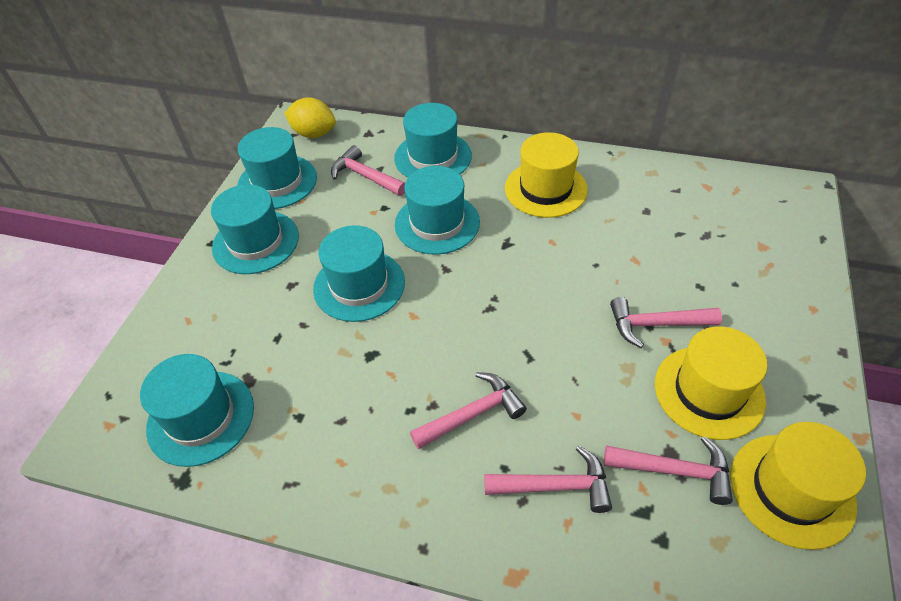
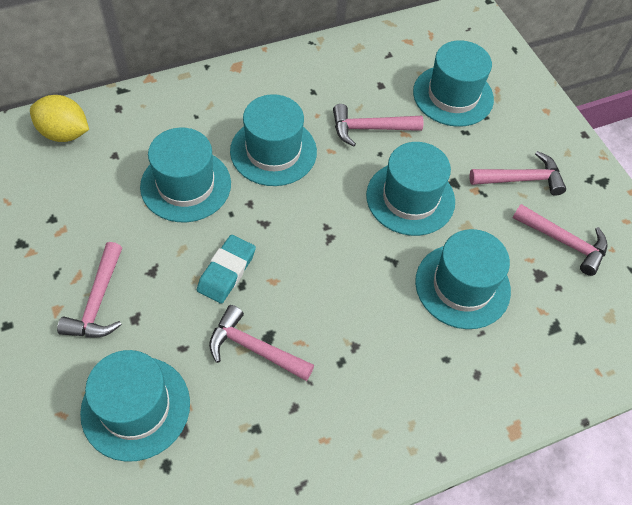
turquoise eraser: none = 0 -> [197,235,256,304] = 1
yellow hat: [505,132,588,218] [655,326,767,440] [730,422,866,550] = 3 -> none = 0

